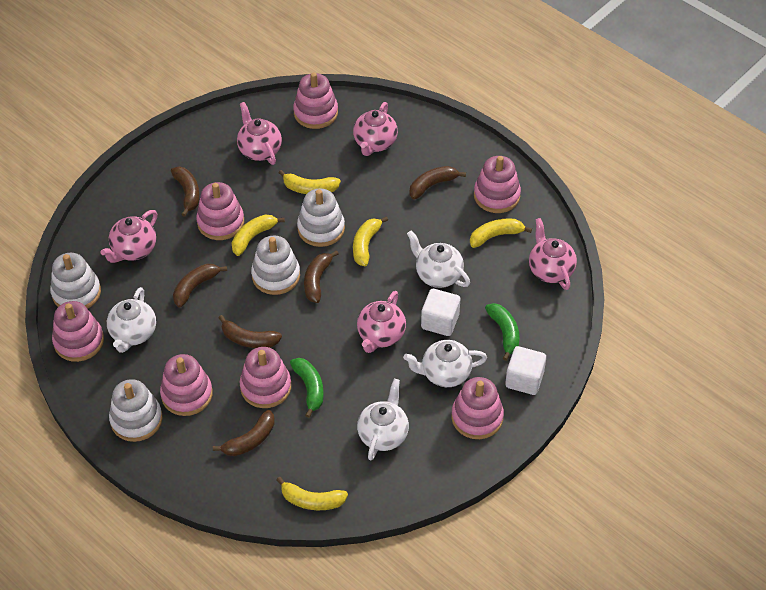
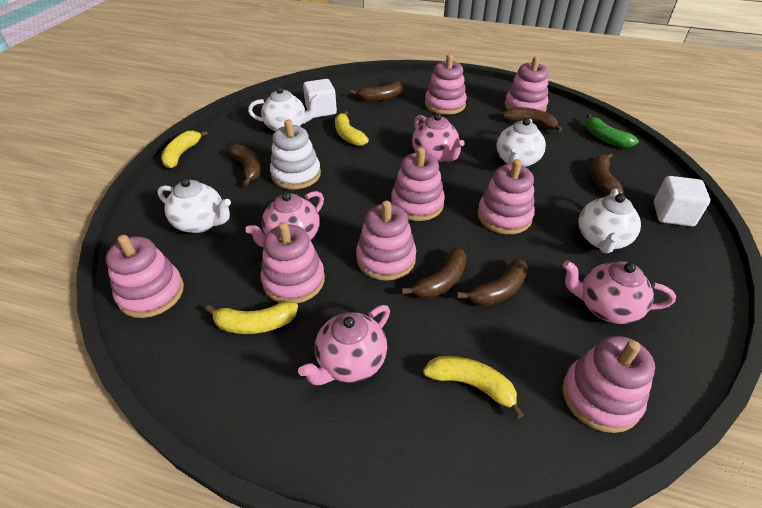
green banana: [290,358,323,418] [485,303,520,361] = 2 -> [585,114,639,148] = 1
pink stacking toy: [52,301,104,362] [160,354,213,416] [196,182,244,240] [240,347,291,408] [293,72,338,129] [451,377,504,439] [474,156,521,213] = 7 -> [106,235,184,318] [260,222,325,303] [356,201,416,281] [391,147,445,221] [425,54,467,115] [477,159,535,234] [504,56,548,112] [562,336,655,433] = 8
pink teapot: [101,210,157,263] [237,102,282,165] [353,102,398,156] [357,291,406,353] [529,218,577,290] = 5 -> [245,191,324,247] [298,305,390,385] [412,113,465,163] [563,260,676,324] = 4
white stacking toy: [50,253,101,309] [109,379,163,442] [251,236,300,295] [297,189,345,247] = 4 -> [270,120,321,189] = 1
yellow banana: [232,215,285,256] [277,477,348,510] [279,170,341,194] [353,216,388,266] [470,218,532,248] = 5 -> [161,130,208,168] [206,302,298,334] [335,111,369,146] [423,356,524,418] = 4

